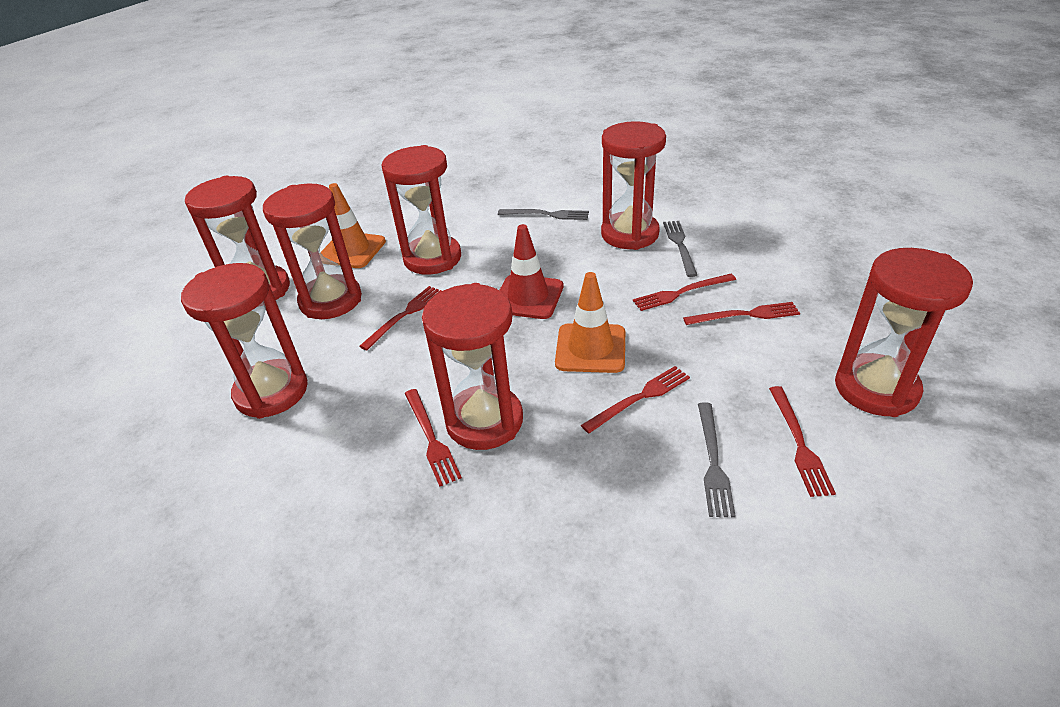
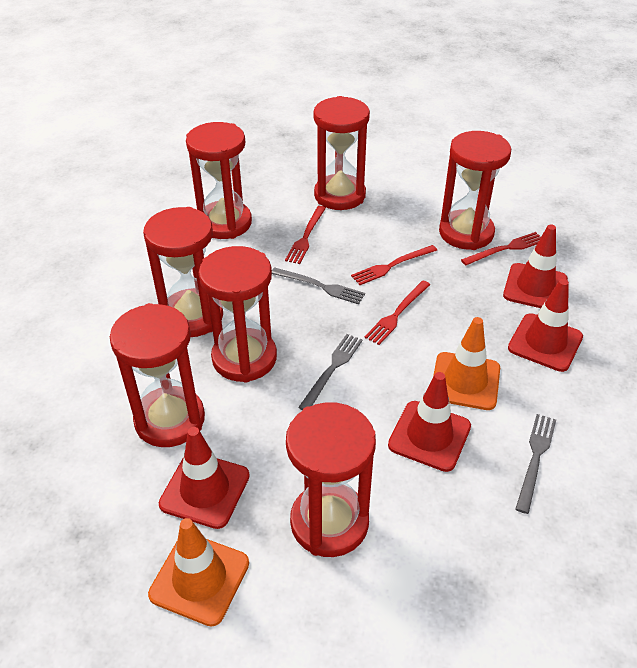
red fork: [359,286,442,350] [405,389,462,487] [581,366,690,433] [633,274,736,311] [683,302,800,325] [769,386,836,497] = 6 -> [285,206,326,264] [351,245,437,285] [364,280,430,345] [461,232,541,265] = 4
red traffic cone: [499,224,564,319] = 1 -> [159,427,250,529] [388,372,471,472] [503,225,568,308] [508,279,583,372] = 4

